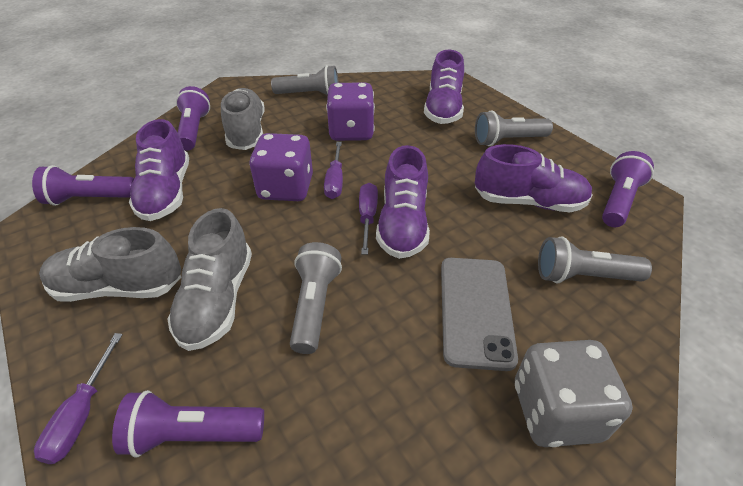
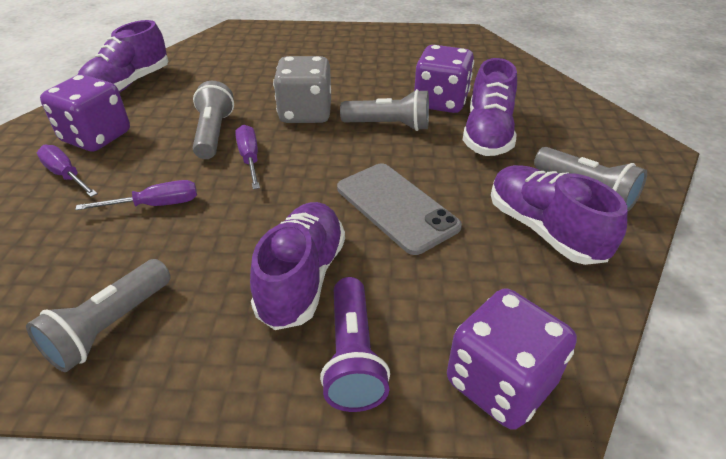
grey shoe: [39,227,181,302] [168,208,252,351] [221,88,265,150] = 3 -> none = 0
purple dice: [249,133,313,201] [326,82,375,141] = 2 -> [40,74,130,151] [414,45,474,113] [447,288,577,430] = 3
purple flashlight: [32,165,134,206] [112,390,264,457] [176,86,210,151] [602,151,654,227] = 4 -> [320,277,390,412] = 1

